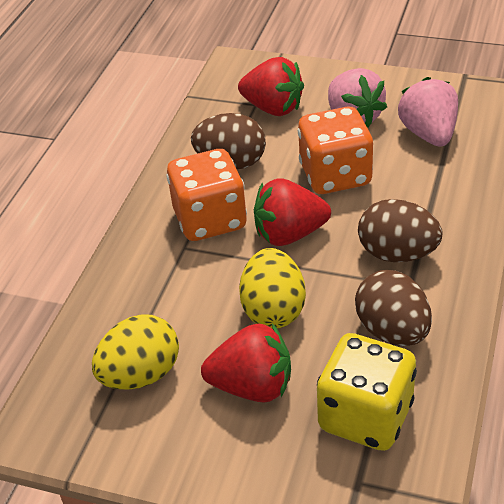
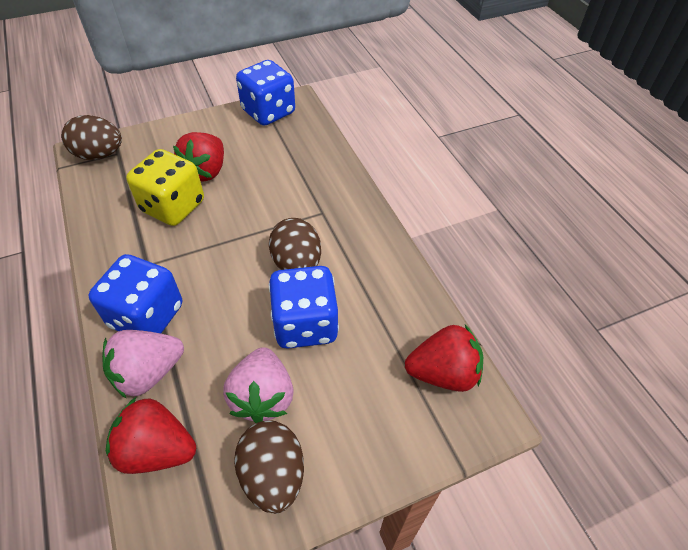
blue dice: none = 0 -> [89,254,182,333] [236,60,295,125] [269,266,339,349] = 3
orange dice: [166,149,247,241] [298,106,373,194] = 2 -> none = 0
yellow egg: [92,314,179,390] [239,248,306,329] = 2 -> none = 0

